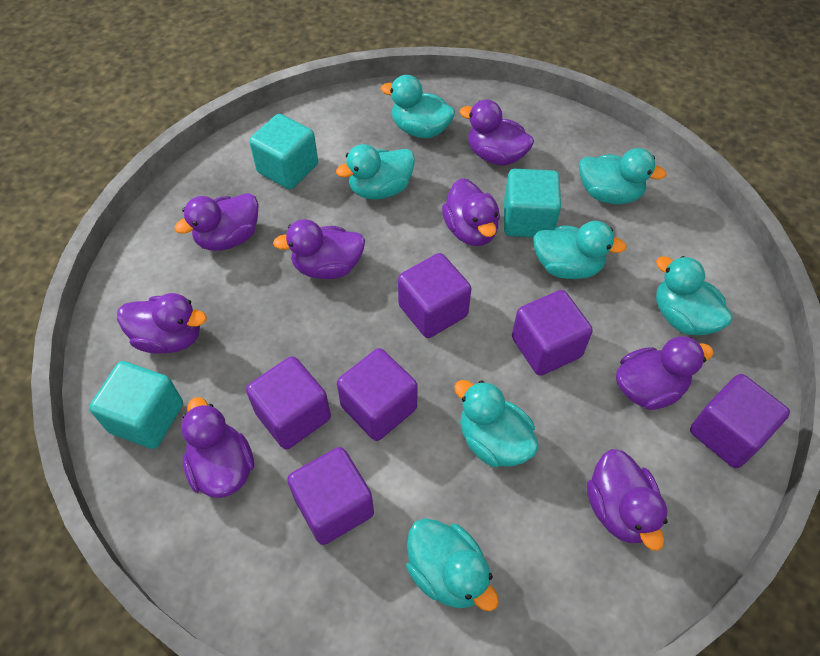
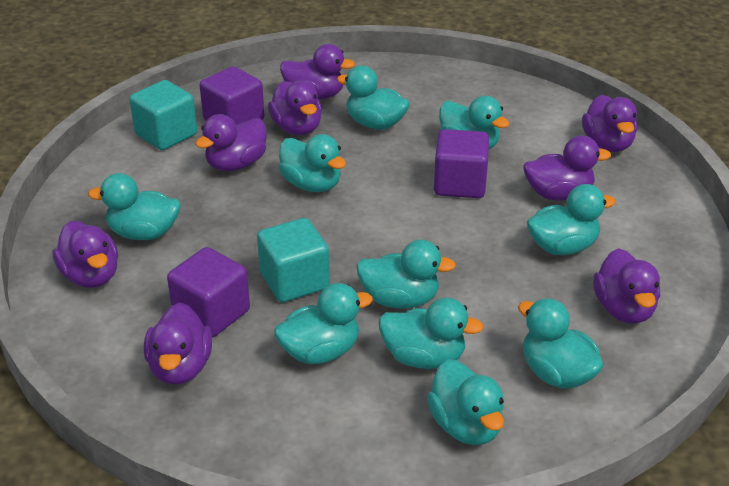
purple cube: [246,356,331,449] [287,447,374,545] [337,348,418,441] [398,253,471,338] [512,290,593,376] [690,374,790,468] = 6 -> [167,247,250,337] [200,66,265,125] [434,129,489,198] = 3
turquoise cube: [89,361,183,449] [249,114,318,189] [504,169,561,237] = 3 -> [130,80,197,150] [257,218,330,302] = 2
turquoise duck: [336,144,415,200] [381,75,455,138] [406,518,499,611] [454,380,539,467] [533,221,627,279] [579,148,666,204] [656,256,733,335] = 7 -> [88,173,181,240] [274,283,373,364] [279,134,346,192] [336,66,410,130] [356,240,456,309] [379,298,484,369] [427,359,504,445] [439,96,509,149] [518,298,603,388] [527,184,616,255] = 10

